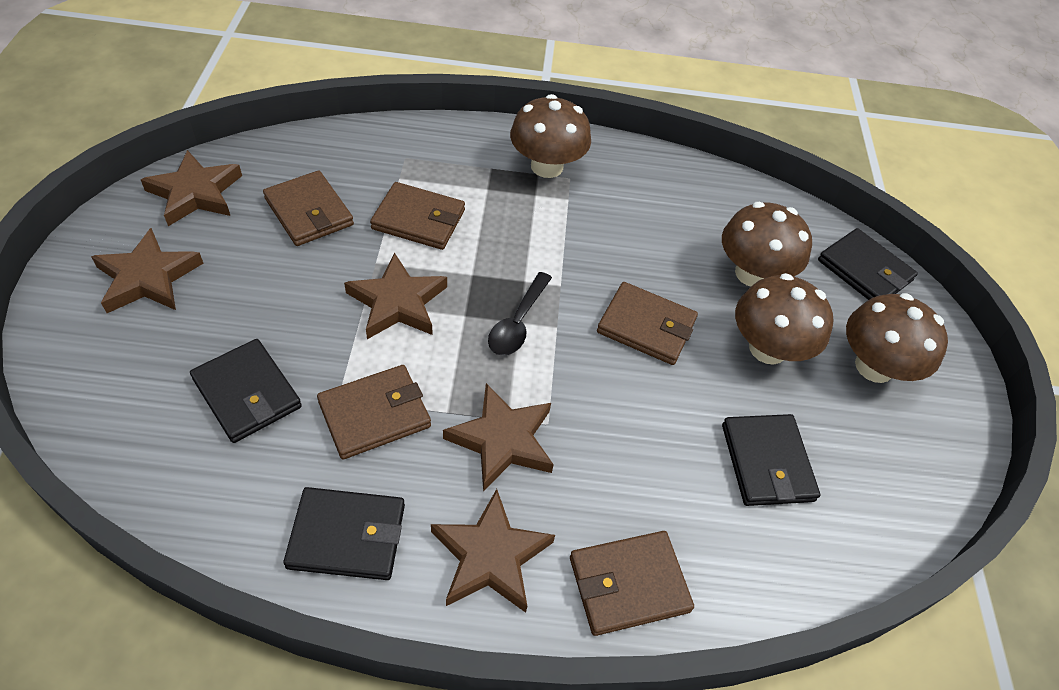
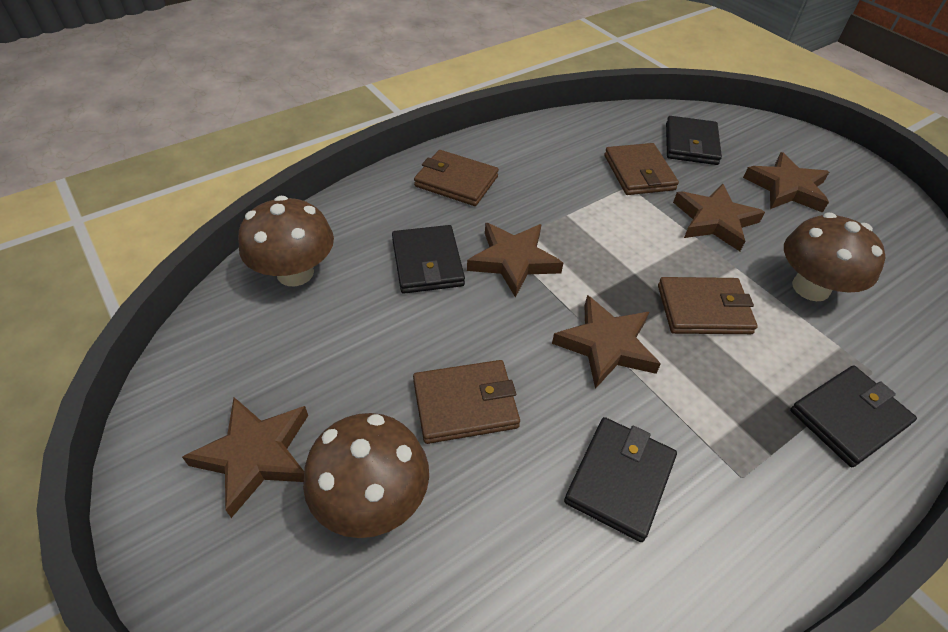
black spoon: [488,272,552,356] = 1 -> none = 0
brown mushroom: [510,94,591,178] [722,202,812,286] [735,273,834,365] [846,293,948,383] = 4 -> [238,196,334,286] [303,413,429,538] [784,213,886,301] = 3
brown wallet: [263,171,354,246] [317,365,431,460] [370,182,465,250] [570,531,694,636] [597,282,698,365] = 5 -> [413,360,520,444] [414,150,499,206] [604,143,679,195] [658,277,758,334] = 4

